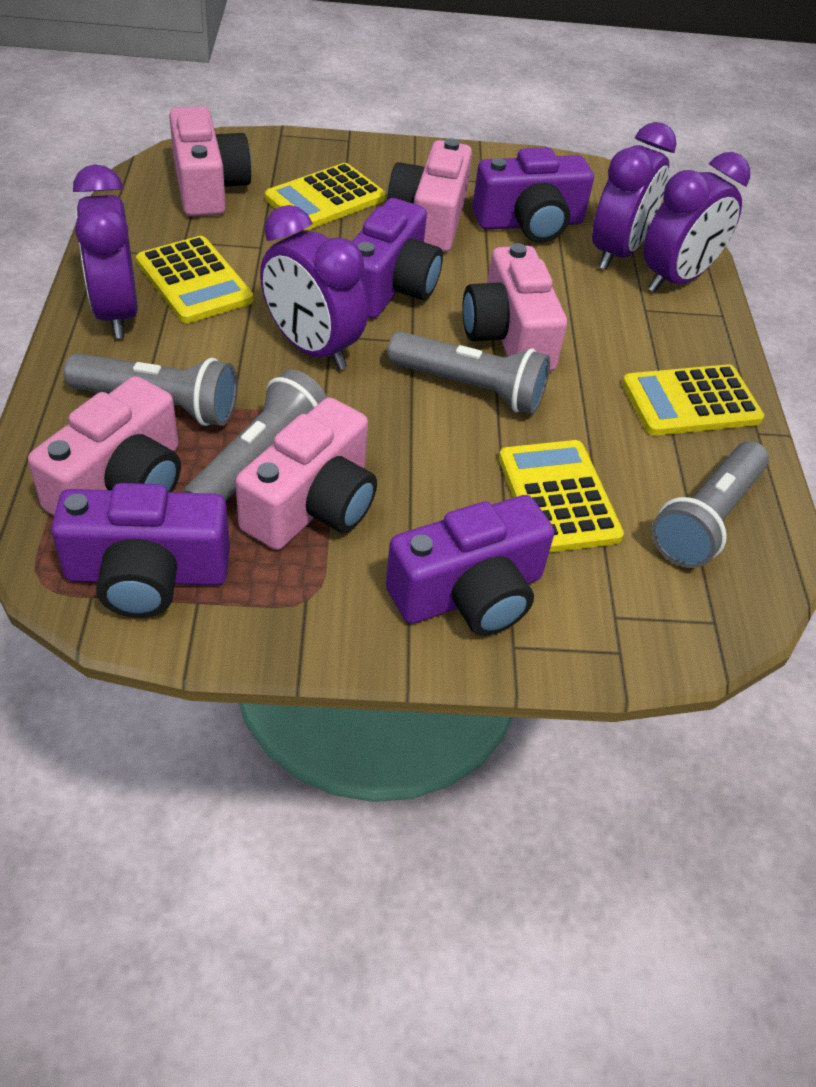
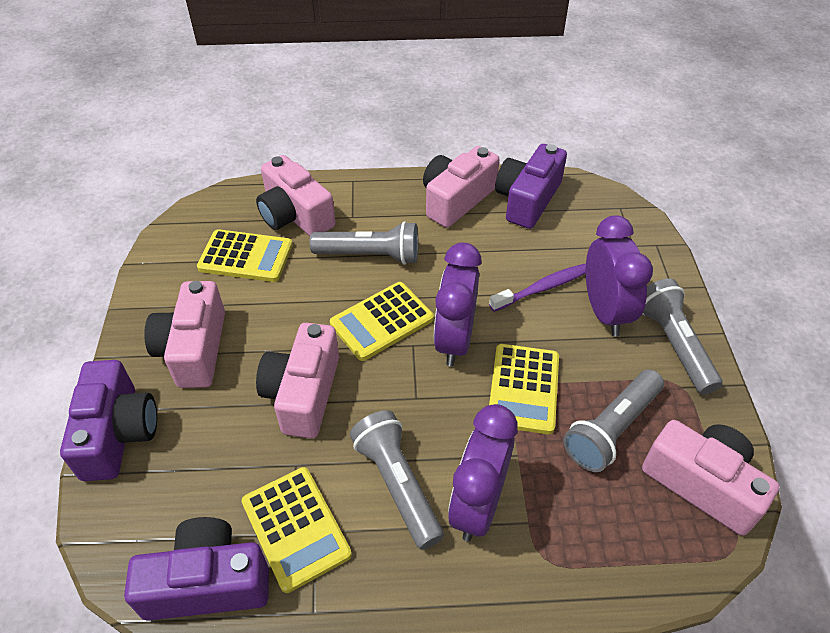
purple camera: [51,483,230,618] [352,198,443,319] [386,495,554,636] [472,147,594,243] = 4 -> [60,360,157,481] [124,517,269,621] [495,144,567,229] = 3
purple clock: [73,164,138,338] [260,205,368,370] [592,122,677,270] [643,152,750,292] = 4 -> [434,243,482,366] [448,404,518,542] [586,216,653,336] = 3
purple toothbrush: none = 0 -> [489,263,586,312] = 1

